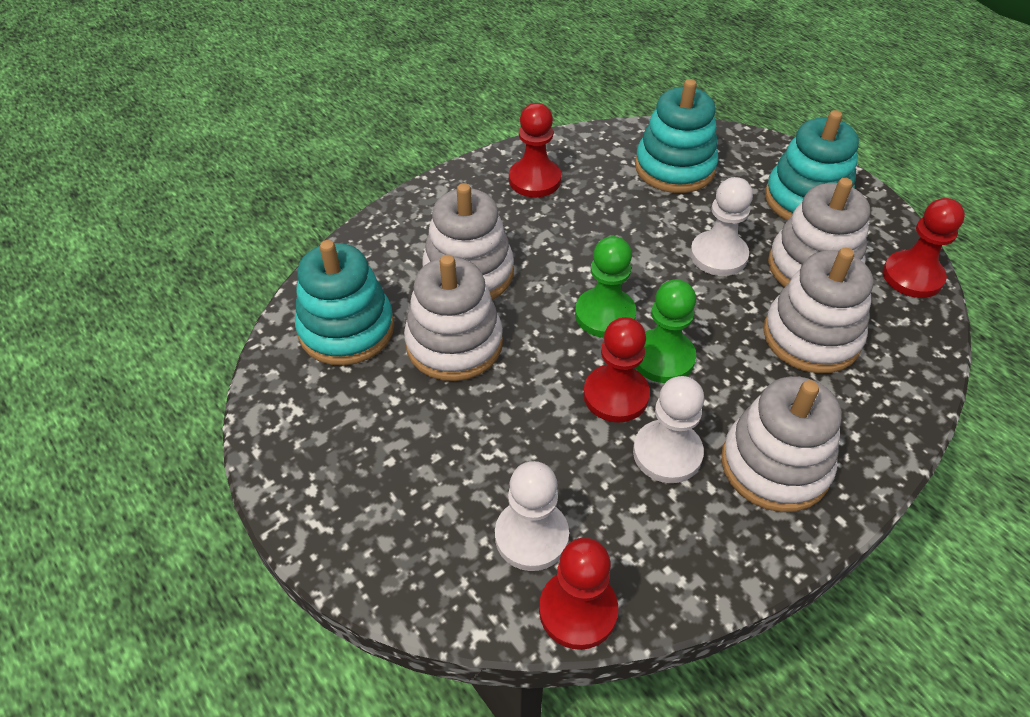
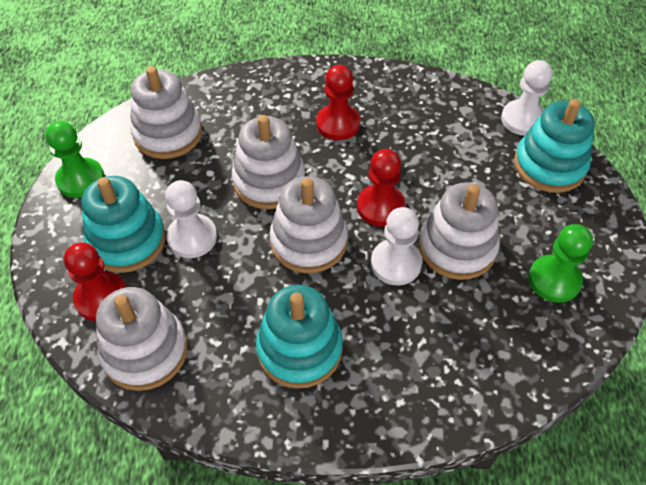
red pawn: [509,103,561,197] [539,538,618,650] [583,317,650,423] [883,198,965,298] = 4 -> [64,242,126,321] [316,65,360,140] [357,149,405,226] = 3

